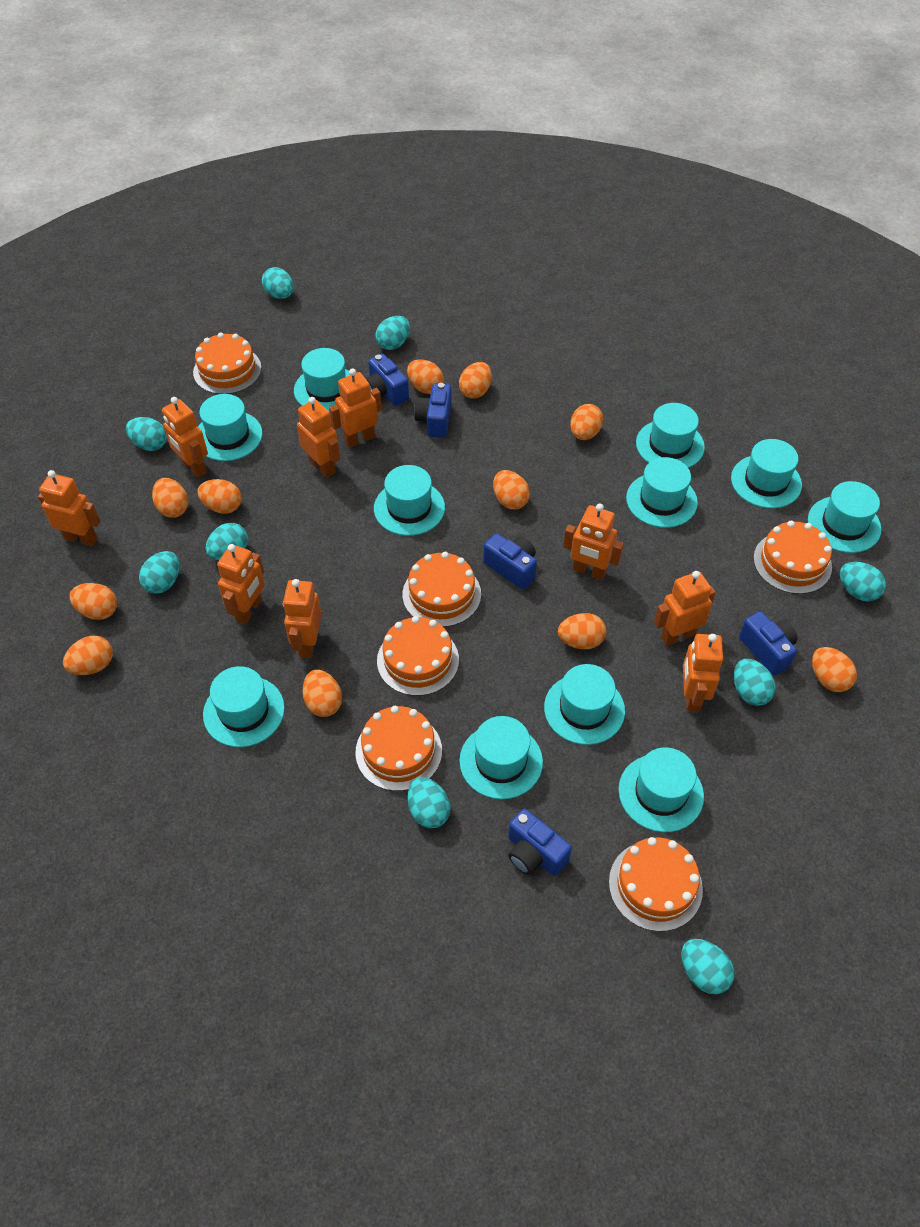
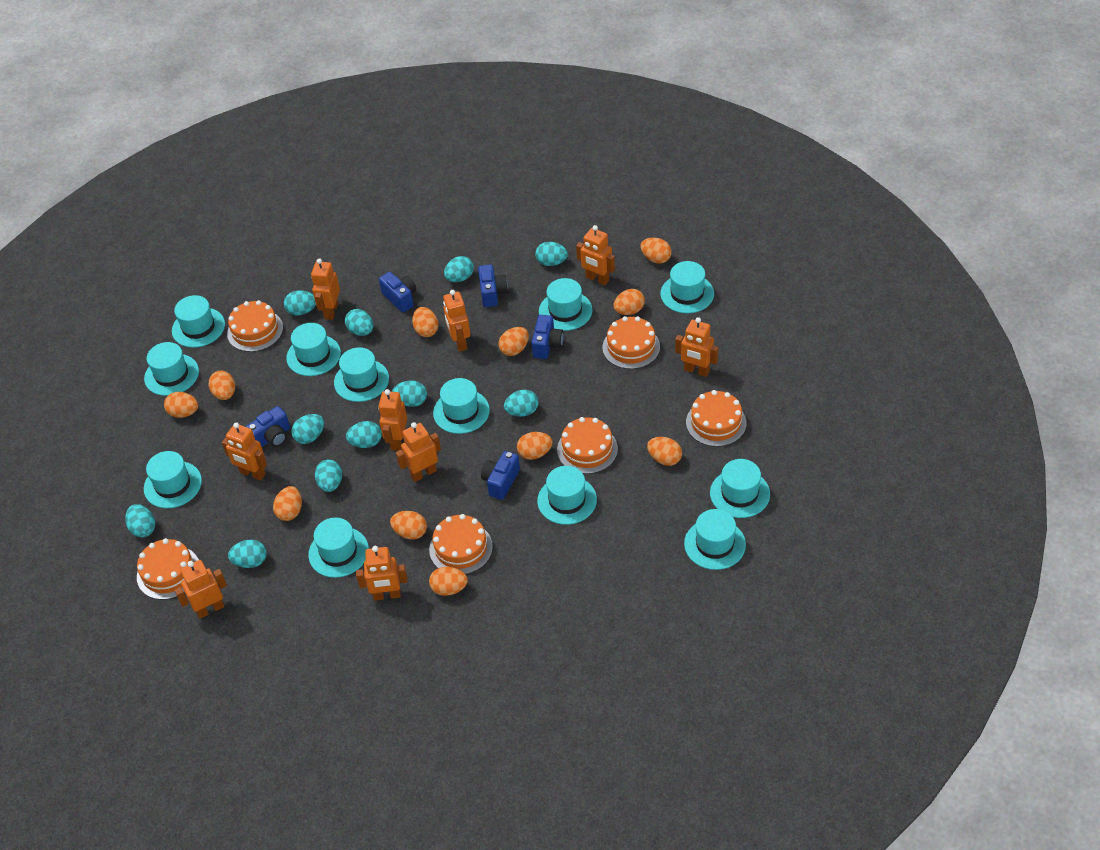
turquoise egg: [126,417,167,451] [139,551,179,594] [206,523,248,560] [262,267,294,299] [375,316,410,350] [408,777,451,828] [681,939,734,994] [734,659,776,706] [840,562,886,601] = 9 -> [125,504,155,538] [228,540,267,568] [284,290,316,316] [291,414,324,444] [315,460,342,492] [345,309,373,336] [346,421,382,448] [392,380,427,407] [444,256,474,282] [504,390,539,417] [535,242,568,266] = 11
turquoise hat: [198,394,262,461] [203,666,285,747] [294,348,350,411] [374,465,445,536] [459,716,543,799] [544,664,625,745] [618,747,704,832] [626,457,698,528] [636,403,705,468] [731,439,802,508] [808,481,881,553] = 11 -> [144,342,199,396] [144,451,202,508] [172,295,225,348] [286,323,341,376] [308,517,369,578] [334,347,389,402] [433,378,490,434] [537,466,597,525] [539,278,592,331] [660,261,714,313] [684,509,746,570] [710,459,770,518] = 12

